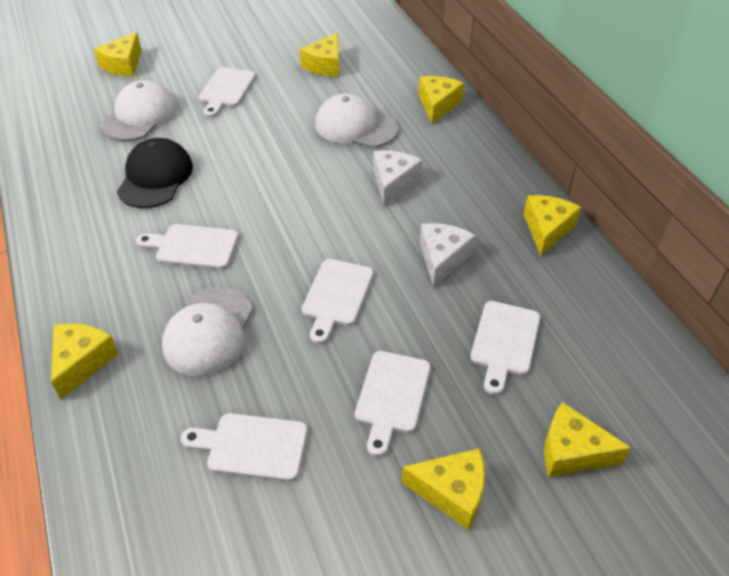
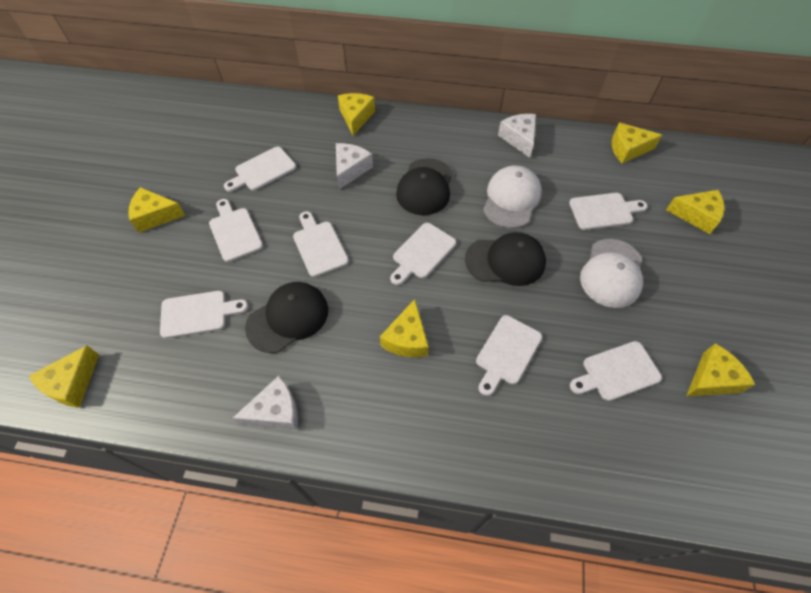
black cap: [117,138,193,208] = 1 -> [245,282,328,353] [396,158,453,215] [465,232,546,286] = 3
white cap: [101,80,177,141] [162,287,253,377] [315,93,398,148] = 3 -> [483,165,542,228] [580,239,643,308] = 2
white cheese: [373,150,422,206] [420,223,476,287] = 2 -> [233,376,298,430] [336,143,373,189] [498,114,536,158] = 3
white cutting board: [136,224,239,269] [181,413,308,481] [199,67,256,117] [302,259,374,344] [355,351,431,457] [471,301,540,395] = 6 -> [160,291,248,339] [209,199,263,262] [224,147,296,192] [293,211,349,277] [390,223,456,285] [476,315,542,396] [569,193,647,230] [570,341,662,401] = 8

